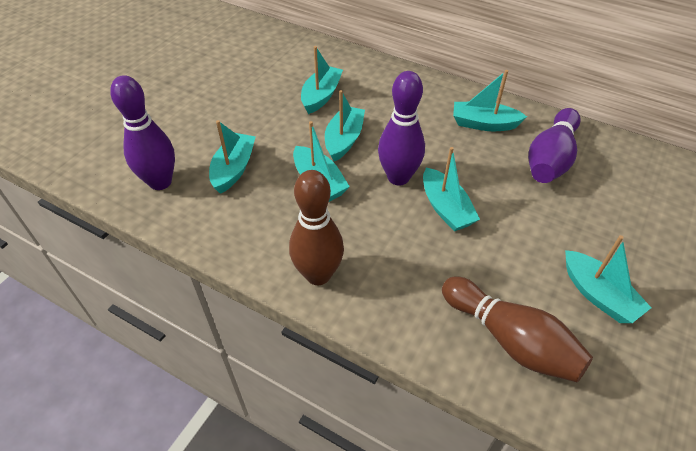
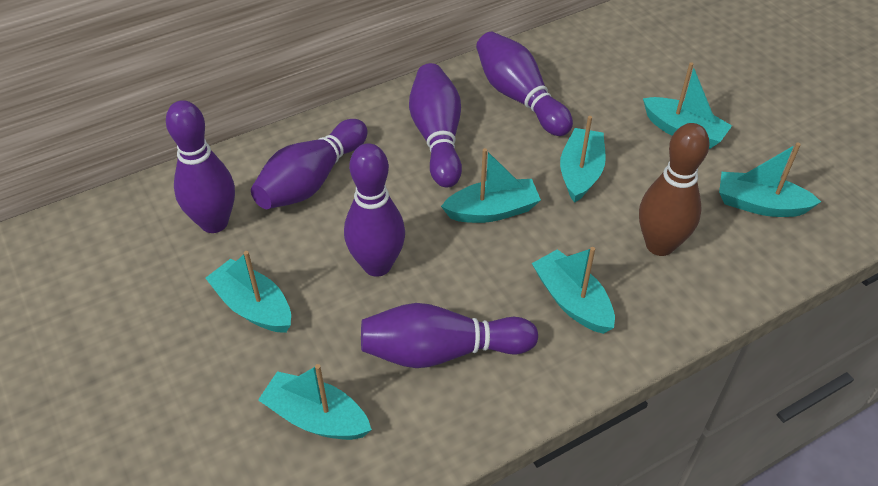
brown bowling pin: [289,170,344,285] [442,276,593,382] = 2 -> [639,123,710,256] = 1
purple bowling pin: [110,75,175,190] [378,71,425,185] [528,108,581,183] = 3 -> [166,100,235,233] [251,119,368,209] [344,143,405,277] [361,303,538,368] [409,63,462,188] [476,32,573,136] = 6

